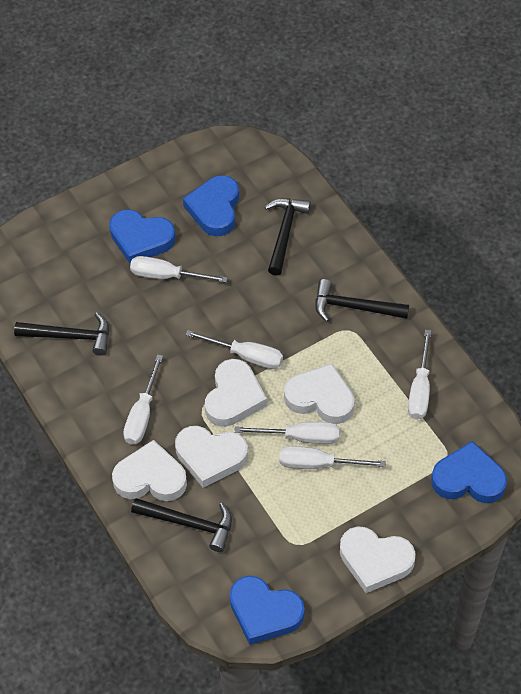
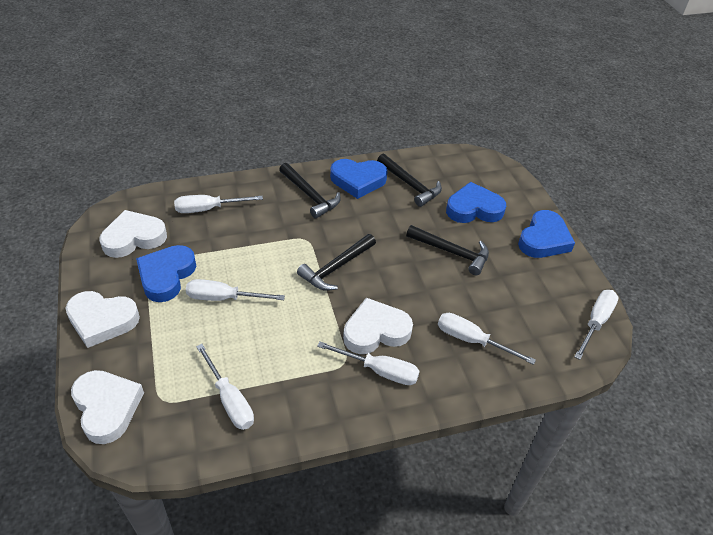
white heart: [112,440,187,501] [175,426,248,488] [205,359,267,427] [284,363,355,424] [340,526,416,593] = 5 -> [66,291,140,348] [71,370,144,444] [100,210,167,258] [343,298,413,354] = 4

